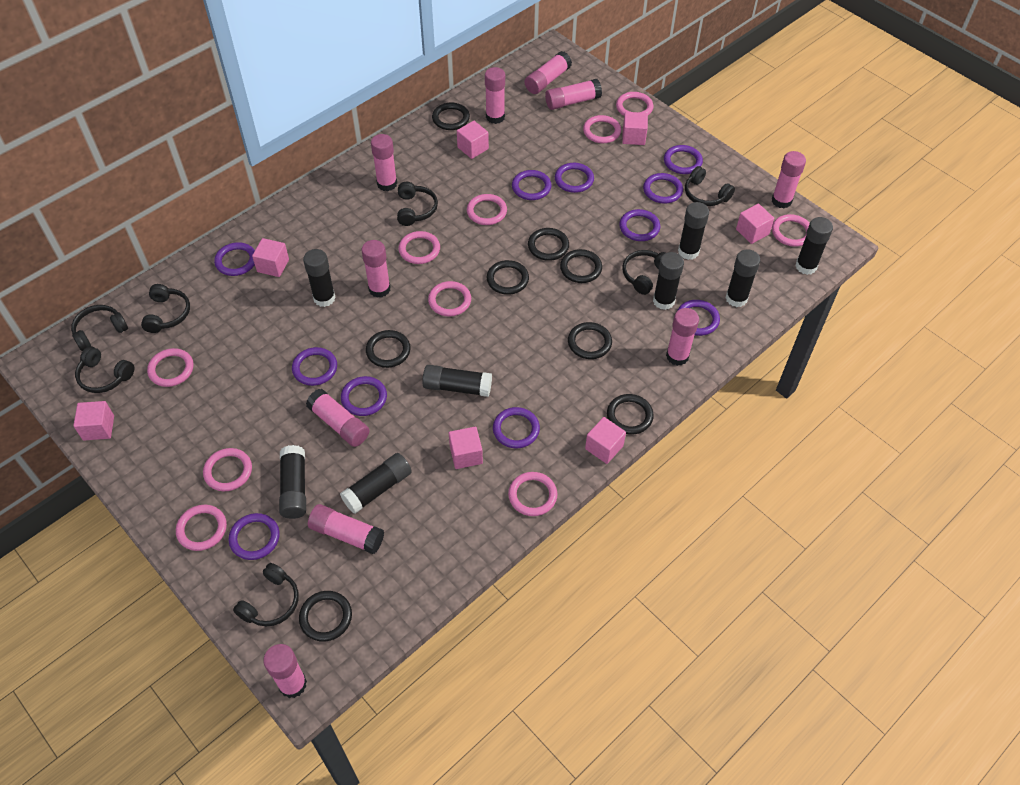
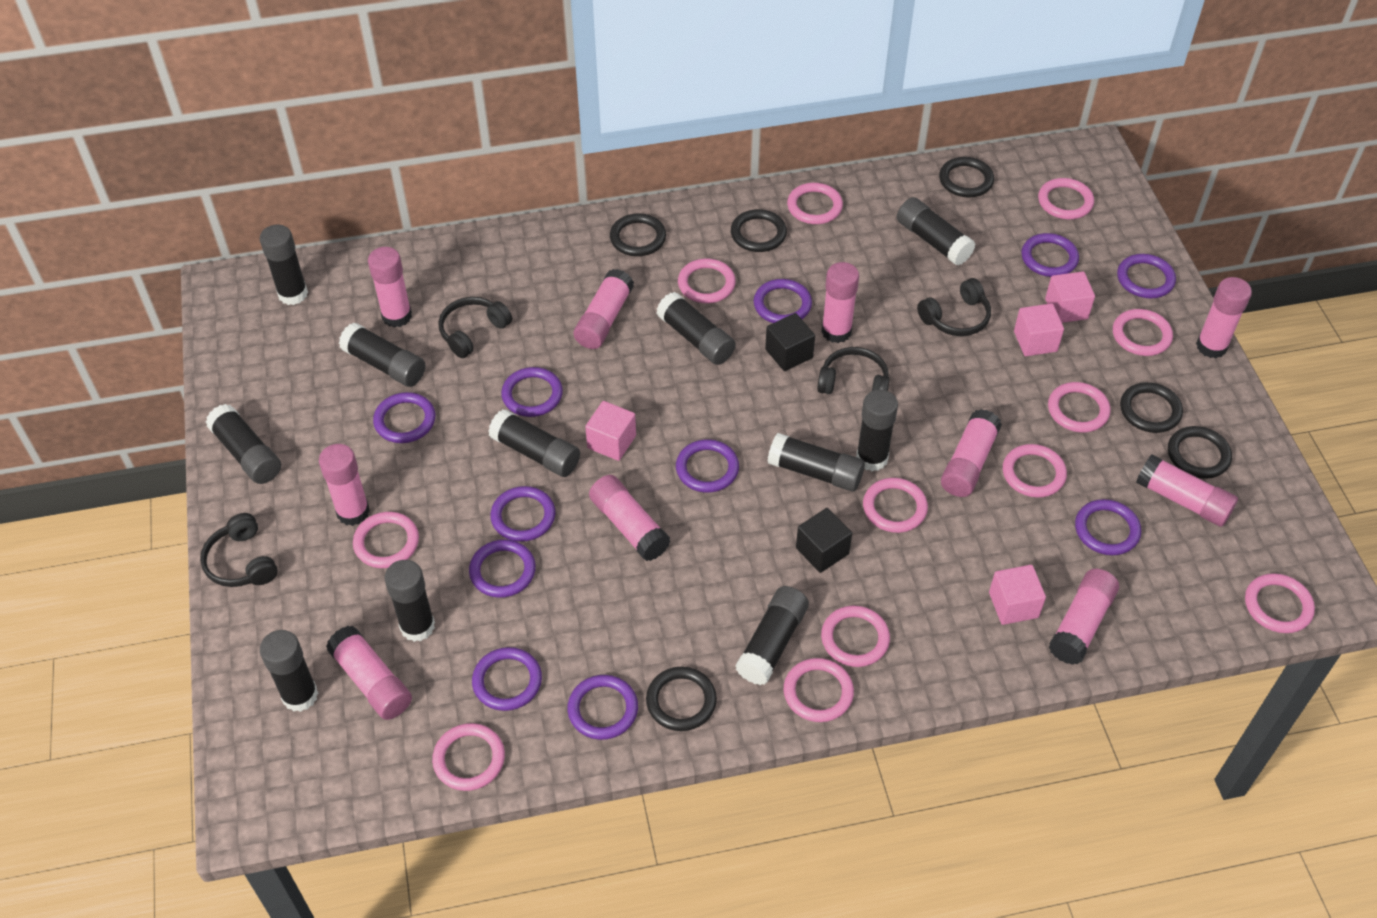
black cube: none = 0 -> [765,313,815,371] [796,508,852,573] = 2
black glue stick: [279,445,306,519] [303,249,336,307] [340,453,412,514] [422,365,492,397] [653,252,684,310] [678,202,709,260] [726,249,760,307] [795,217,833,275] = 8 -> [206,404,281,484] [260,225,308,305] [260,630,318,712] [339,323,425,387] [384,560,435,642] [488,409,580,477] [657,292,736,365] [735,586,809,685] [767,433,865,492] [856,389,898,471] [897,197,975,266] = 11
black headphones: [71,305,128,351] [75,346,134,393] [141,284,190,333] [233,563,299,626] [397,182,438,226] [622,250,665,295] [685,166,735,206] = 7 -> [200,513,278,587] [438,297,512,358] [817,347,890,394] [917,278,991,336] = 4
black ring: [299,591,352,642] [366,330,411,368] [432,103,470,130] [487,260,529,295] [528,228,569,261] [560,249,602,283] [568,322,612,359] [607,394,654,435] = 8 -> [610,213,666,256] [646,667,717,731] [731,209,787,252] [939,157,994,197] [1120,382,1183,433] [1168,426,1232,479] = 6
pink cube: [73,401,114,440] [252,238,289,277] [449,427,483,469] [457,121,489,159] [585,417,626,464] [622,112,648,145] [736,204,774,244] = 7 -> [585,401,636,461] [989,565,1046,625] [1014,303,1064,356] [1045,272,1095,323] = 4
pink ring: [147,348,194,387] [176,505,227,551] [203,448,252,491] [399,231,440,264] [428,281,471,317] [467,194,507,225] [508,472,557,516] [583,115,621,143] [616,92,653,116] [772,214,810,247] = 10 -> [353,512,419,568] [432,723,505,791] [678,259,736,303] [784,658,854,722] [787,183,843,224] [821,606,890,667] [863,478,928,533] [1003,444,1067,497] [1038,178,1094,219] [1048,382,1110,432] [1113,309,1173,356] [1245,573,1315,633] = 12

